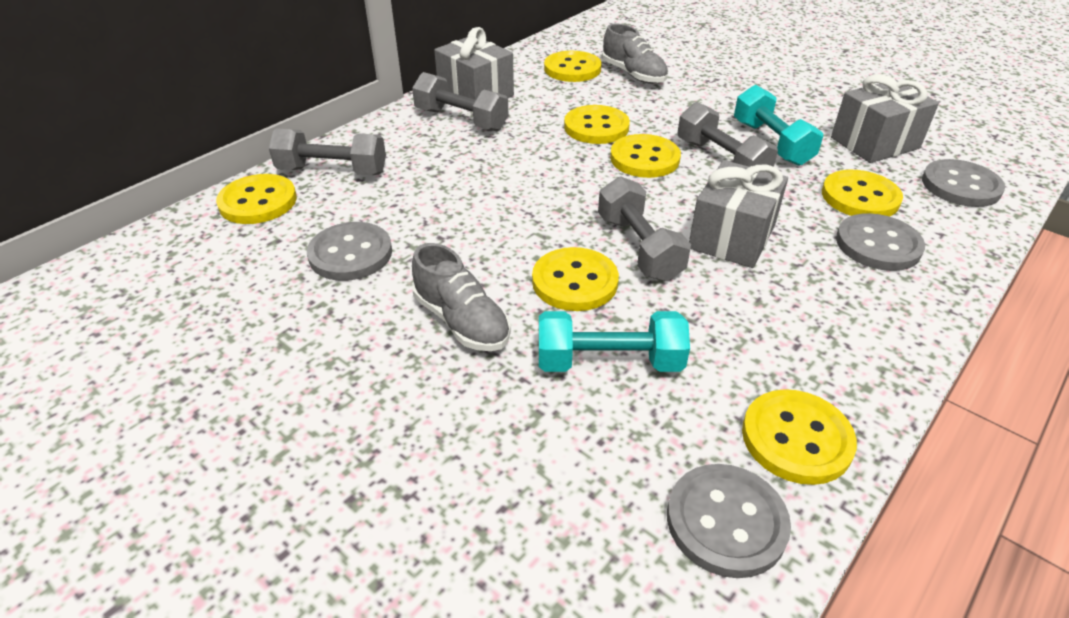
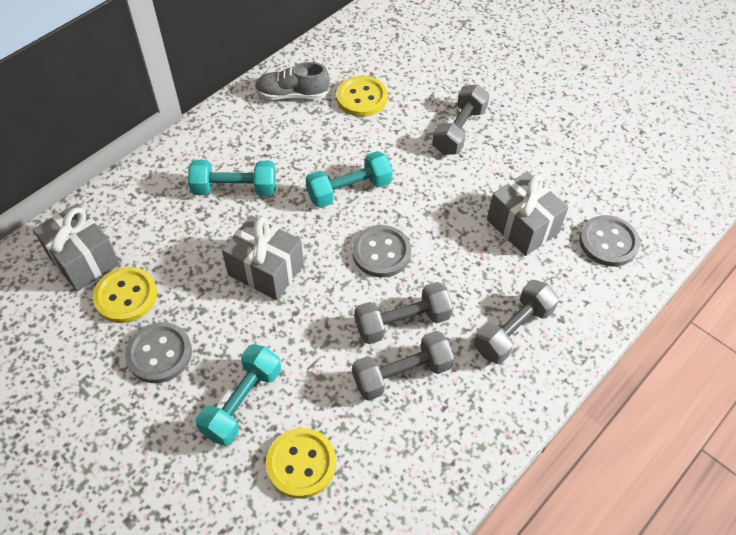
grey button: [307,222,392,281] [667,464,791,578] [836,213,925,271] [922,159,1005,207] = 4 -> [125,322,192,383] [352,225,411,277] [579,215,640,267] = 3
grey shoe: [412,243,511,351] [602,24,668,84] = 2 -> [255,62,330,100] = 1
turquoise dumbbell: [539,311,690,372] [734,85,823,166] = 2 -> [188,160,276,196] [196,344,281,446] [306,151,393,208] = 3
yellow button: [216,174,297,224] [532,247,619,311] [544,51,601,82] [564,105,630,144] [610,134,681,178] [742,389,857,485] [822,170,903,217] = 7 -> [93,267,157,323] [266,428,336,499] [336,76,387,117] = 3

